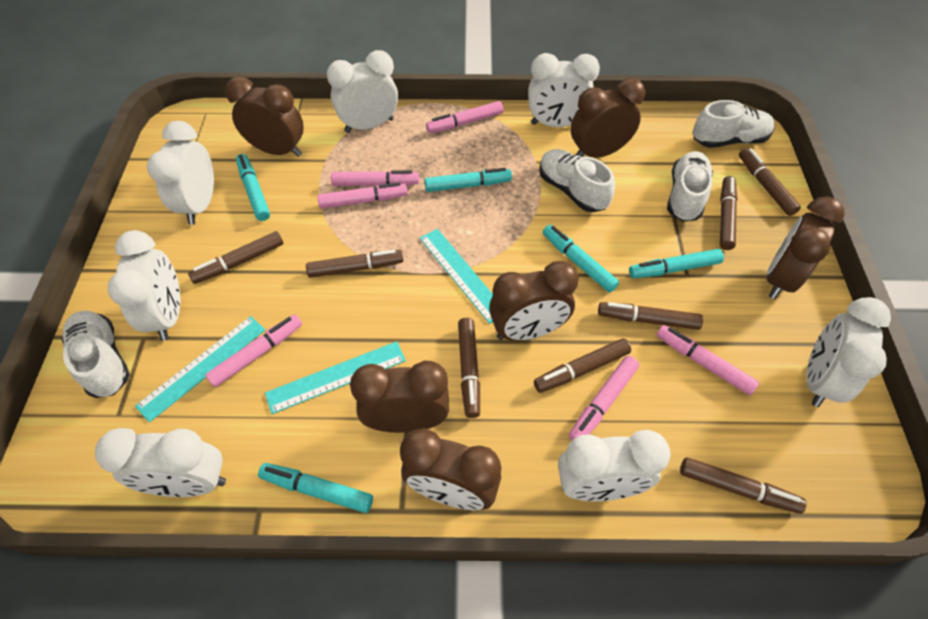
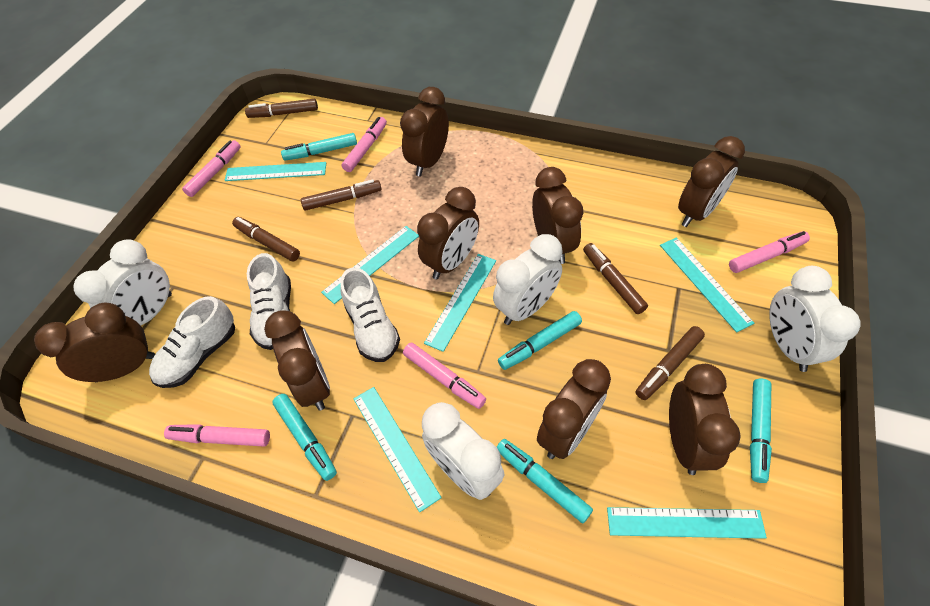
brown clock: [225,76,304,157] [350,361,449,433] [400,428,501,510] [489,261,579,341] [571,78,645,158] [767,197,845,299] = 6 -> [34,303,155,382] [264,310,330,411] [400,87,449,176] [417,187,479,280] [532,167,583,264] [537,359,611,459] [669,364,741,475] [678,136,745,227] = 8
brown marker: [188,231,283,284] [306,250,403,278] [458,318,480,418] [534,338,631,393] [598,302,703,330] [680,457,807,514] [720,176,738,250] [739,148,801,216] = 8 -> [232,217,300,262] [245,99,318,118] [301,179,382,211] [583,243,648,314] [636,326,705,400] = 5
pink marker: [205,314,302,387] [317,182,408,209] [331,170,419,186] [426,101,504,133] [569,356,639,440] [657,325,759,395] = 6 -> [164,424,270,447] [182,140,241,197] [342,117,387,172] [403,343,486,409] [729,231,810,273] = 5
turquoise ruler: [135,316,265,422] [265,341,406,414] [420,229,493,324] = 3 -> [225,162,326,181] [321,226,419,304] [354,387,442,512] [424,254,496,352] [607,507,767,539] [660,238,754,332] = 6
white clock: [95,428,226,497] [108,230,181,341] [147,121,214,225] [327,50,398,133] [528,53,600,127] [558,430,671,501] [807,297,891,407] = 7 -> [74,239,172,325] [422,402,504,500] [493,234,562,325] [769,266,861,372] = 4
white shoe: [62,311,130,398] [539,149,615,212] [667,151,713,222] [692,100,775,148] = 4 -> [149,296,235,388] [247,253,291,350] [340,267,400,362] = 3

